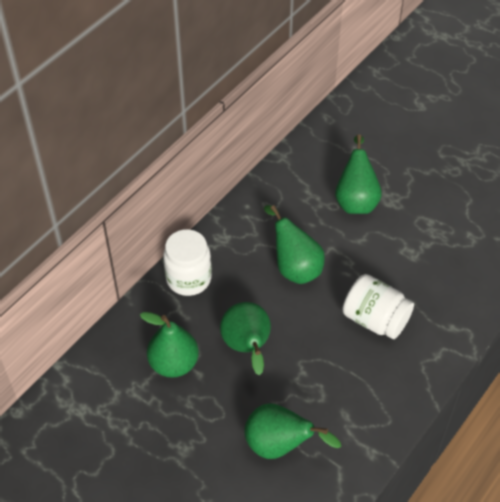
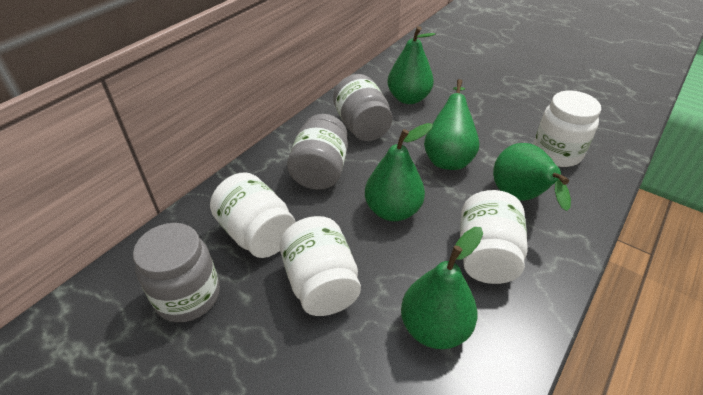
grey jar: none = 0 -> [133,223,220,322] [287,114,348,190] [333,74,393,141] = 3
white jar: [163,229,212,296] [342,274,414,339] = 2 -> [210,172,296,258] [280,216,361,316] [460,190,528,284] [533,91,601,167] = 4

